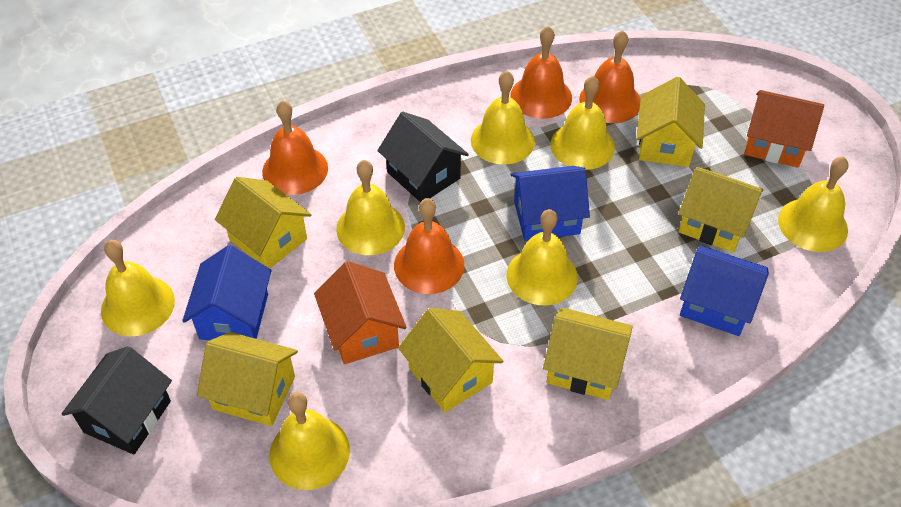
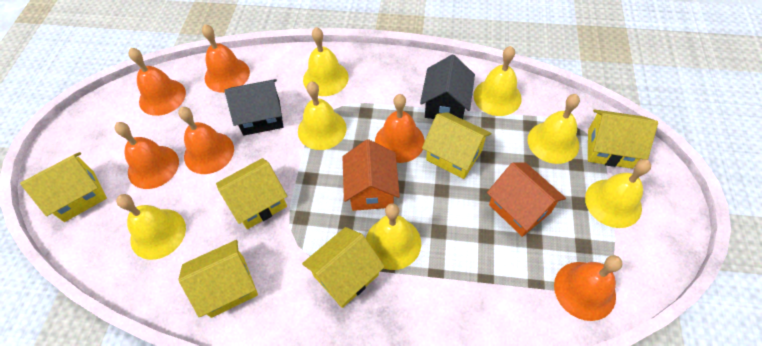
blue house: [182,245,271,340] [510,166,590,241] [680,246,769,336] = 3 -> none = 0
orange bell: [262,100,328,195] [394,198,464,294] [510,26,572,119] [579,30,641,123] = 4 -> [115,122,179,189] [128,48,186,116] [178,107,234,174] [202,24,250,93] [375,94,425,163] [554,255,622,321] = 6

